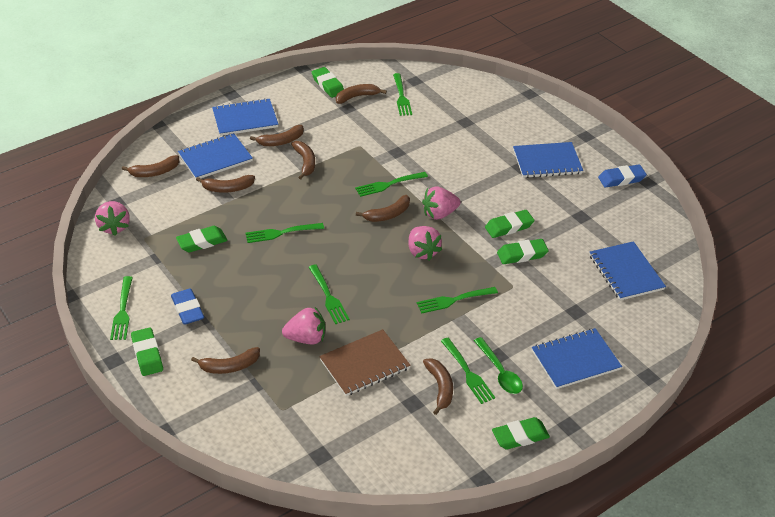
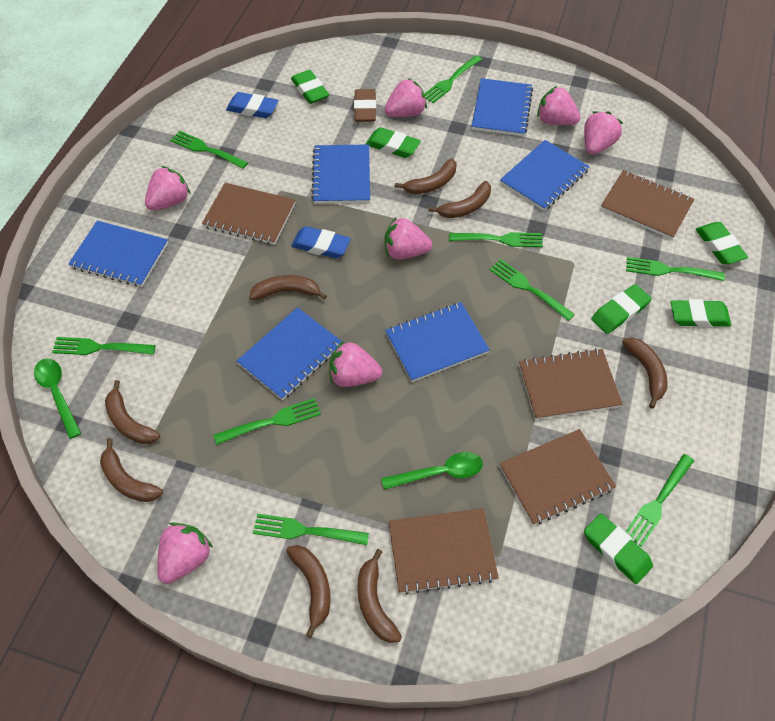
blue notebook: [178,133,253,179] [212,98,278,136] [513,142,583,178] [532,328,622,389] [590,241,666,300] = 5 -> [68,221,168,287] [237,307,342,400] [311,144,370,204] [385,302,490,382] [472,78,533,136] [500,140,590,211] = 6
brown eraser: none = 0 -> [354,89,376,122] = 1
brown notebook: [319,329,410,396] = 1 -> [202,183,296,245] [388,508,499,595] [499,429,616,525] [519,348,623,420] [601,170,695,239] = 5
green fork: [110,276,133,340] [246,223,324,243] [308,264,350,324] [355,172,428,197] [393,73,412,116] [417,287,498,314] [441,338,495,404] = 7 -> [52,337,155,355] [170,130,248,169] [214,398,321,445] [253,514,369,545] [424,55,482,103] [449,232,543,247] [489,259,575,321] [625,454,694,547] [626,257,725,281] = 9
green spoon: [474,337,523,394] = 1 -> [34,359,81,439] [381,452,483,490] = 2
pink strawberry: [95,201,130,236] [282,307,325,344] [408,226,442,261] [422,186,461,220] = 4 -> [145,166,190,210] [157,523,213,584] [329,340,382,387] [384,78,427,117] [384,217,432,260] [537,86,581,125] [584,111,623,155] = 7

